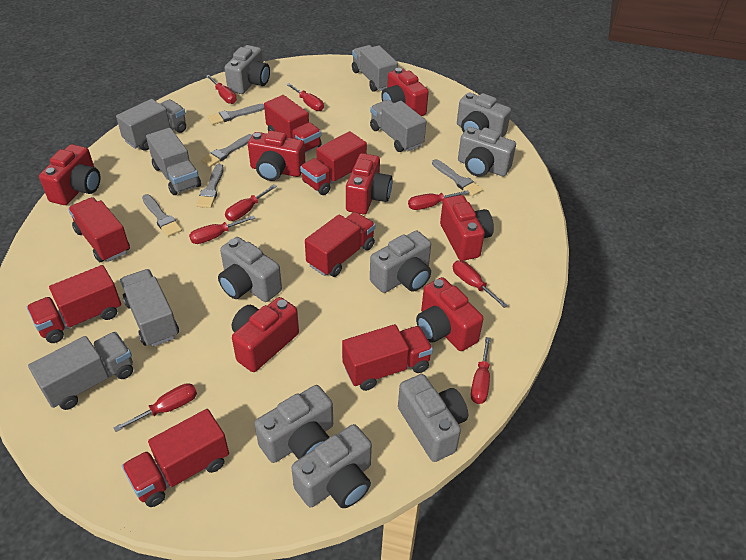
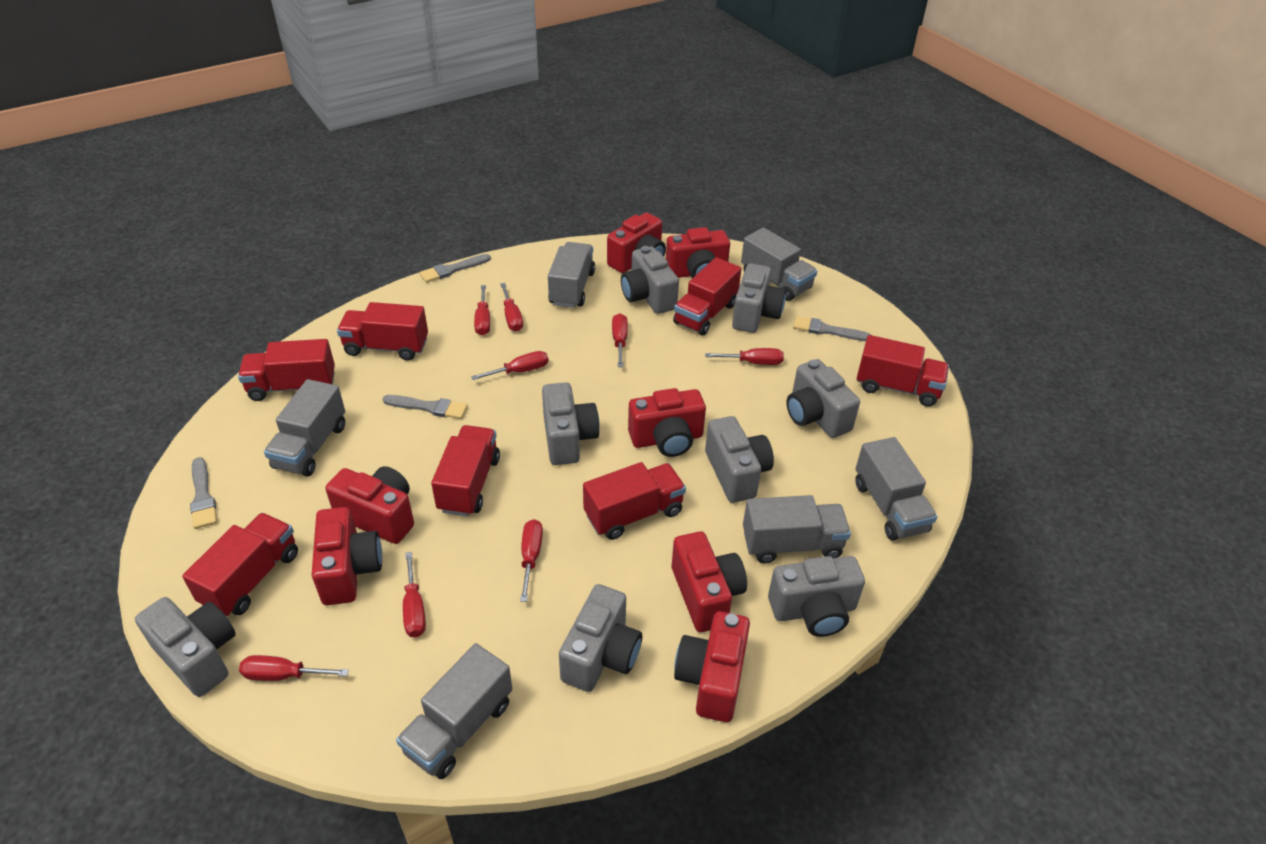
grey brush: [142,194,182,237] [196,164,224,208] [201,134,252,167] [208,104,264,125] [432,159,483,196] = 5 -> [190,457,217,529] [383,395,468,419] [420,254,491,283] [793,316,871,341] = 4

